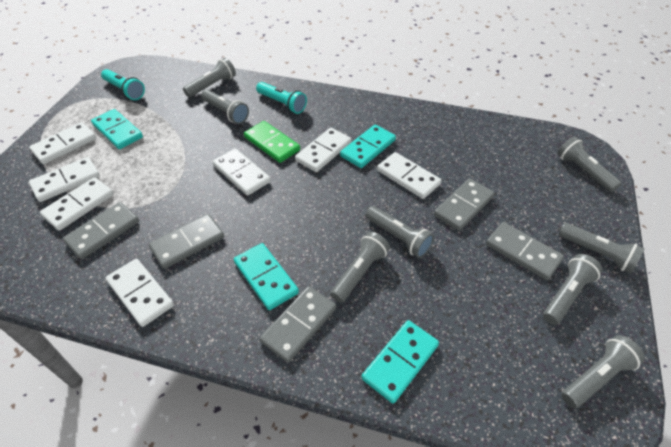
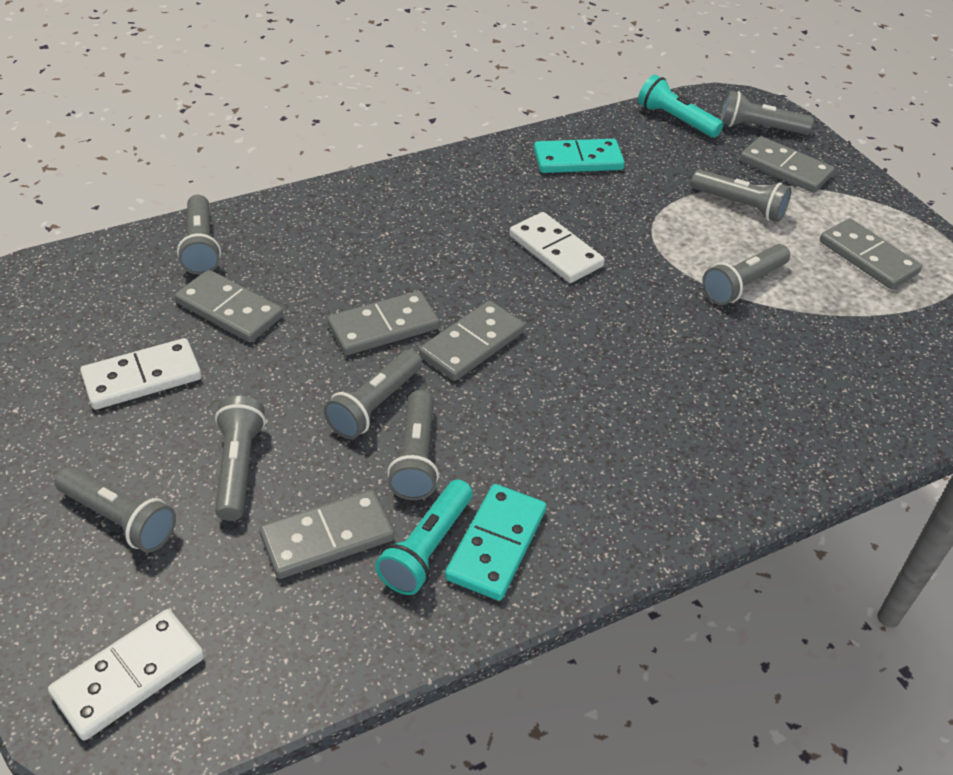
green domino: [244,121,300,163] = 1 -> none = 0
grey domino: [63,202,139,259] [149,214,224,269] [260,286,336,363] [434,178,495,231] [486,222,564,280] = 5 -> [175,269,283,343] [259,490,395,579] [327,291,440,355] [419,300,525,381] [740,136,835,193] [820,219,922,289] = 6
turquoise domino: [91,109,143,149] [234,243,299,310] [340,125,396,168] [361,320,439,404] = 4 -> [445,484,546,601] [534,139,625,173] = 2
white domino: [29,122,96,164] [29,157,100,202] [40,177,114,231] [106,259,174,327] [213,148,271,196] [295,128,352,172] [377,152,441,199] = 7 -> [48,609,204,740] [80,338,202,410] [509,212,605,283] = 3

